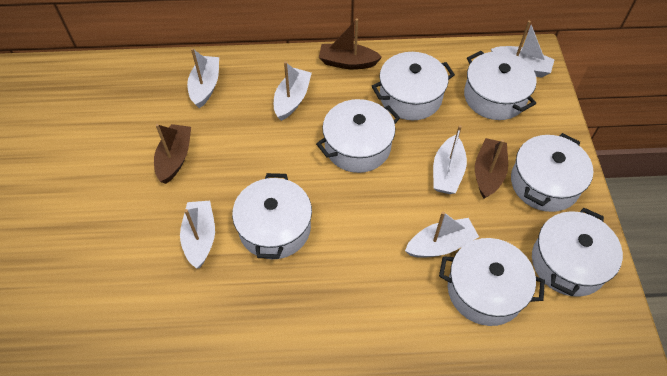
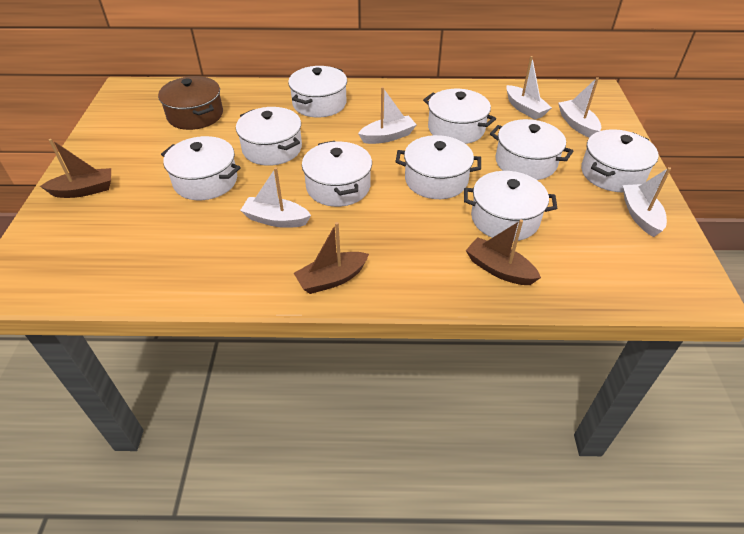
brown pot: none = 0 -> [158,76,223,130] = 1
white boat: [180,201,215,268] [187,48,219,108] [274,61,312,121] [405,211,479,258] [433,125,467,194] [491,21,555,78] = 6 -> [240,167,311,228] [358,87,417,144] [506,56,552,120] [558,77,601,138] [623,167,671,237] = 5
white pot: [232,173,312,259] [316,99,400,173] [372,52,455,120] [439,238,545,326] [464,51,537,120] [511,133,593,212] [532,208,623,297] = 7 -> [161,136,241,200] [236,107,302,166] [288,66,347,117] [302,141,372,207] [396,135,481,199] [423,89,496,144] [464,171,557,241] [490,119,573,180] [581,129,659,192] = 9

